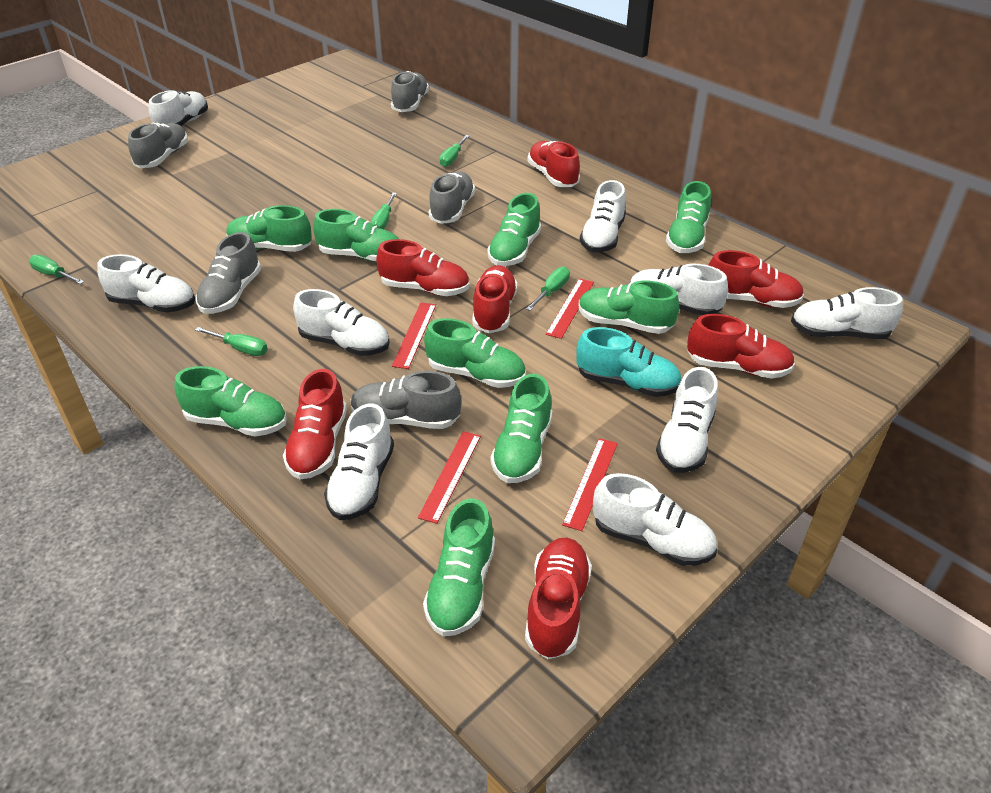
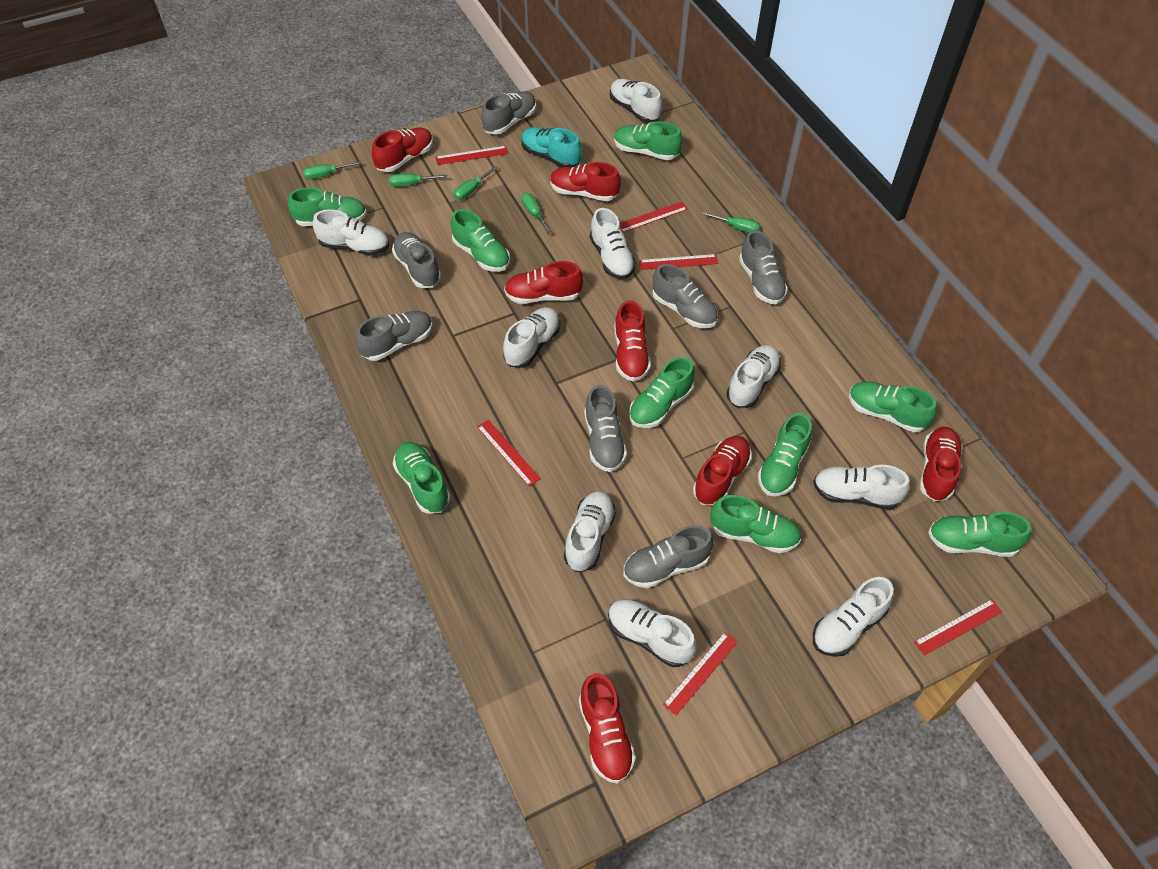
grey shoe: [128,123,188,168] [195,232,261,314] [351,371,461,429] [391,71,429,112] [429,171,475,224] = 5 -> [355,311,433,361] [392,232,441,288] [481,91,536,135] [584,385,627,472] [623,525,714,588] [652,264,718,328] [739,231,788,304] = 7
red ruler: [392,302,436,369] [418,431,481,524] [546,278,594,339] [562,438,618,531] = 4 -> [435,146,508,165] [477,420,541,487] [620,201,688,232] [639,254,719,270] [663,632,738,716] [914,599,1002,656] = 6

